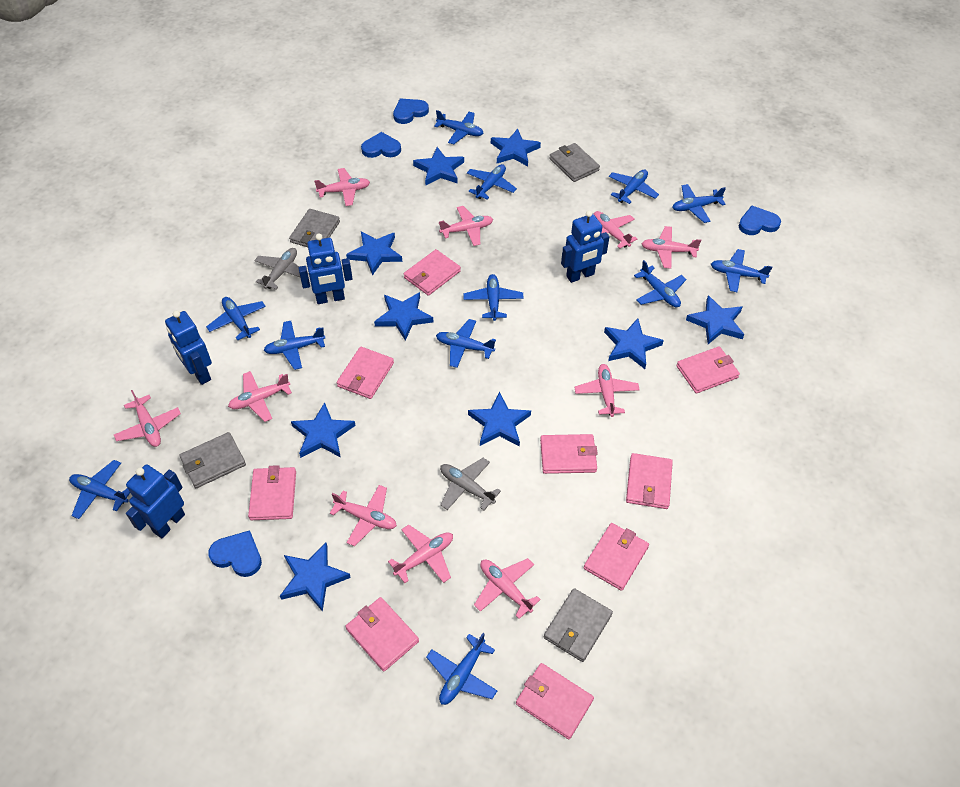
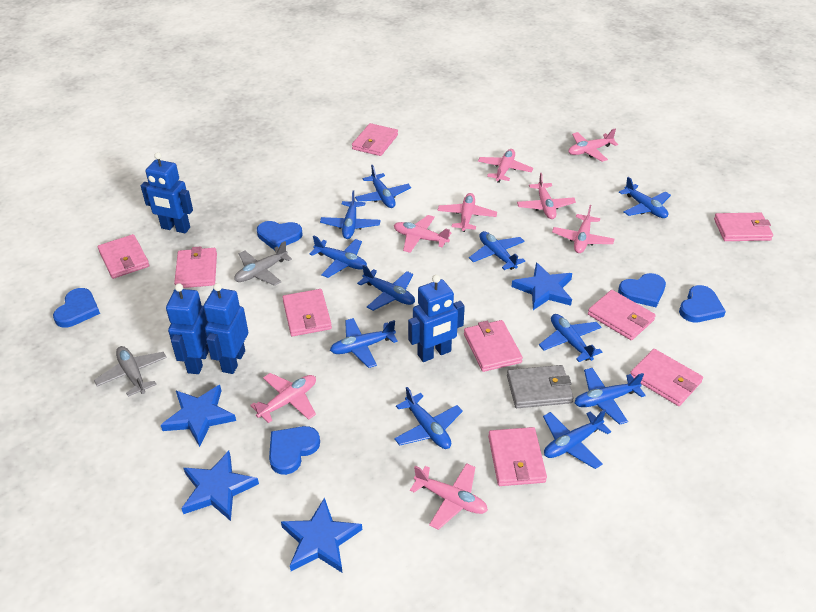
blue heart: [208,530,262,577] [361,132,401,158] [393,98,429,124] [739,206,781,235] = 4 -> [53,288,100,328] [257,221,302,250] [269,426,320,475] [618,273,666,307] [679,285,726,322] = 5
blue plane: [69,460,130,519] [206,297,266,341] [264,321,325,370] [426,633,497,705] [434,110,483,144] [436,319,496,368] [463,274,524,321] [467,164,517,199] [609,169,659,204] [634,260,686,307] [672,184,726,223] [711,249,772,292] = 12 -> [309,236,367,278] [320,191,380,239] [330,318,398,368] [355,165,411,208] [357,264,415,311] [394,387,463,449] [469,231,525,270] [539,314,602,362] [543,409,611,469] [575,368,646,425] [619,177,671,218] = 11
blue star: [280,543,351,612] [291,402,356,458] [346,231,402,276] [374,292,433,341] [413,147,464,186] [468,392,531,447] [491,129,541,166] [604,318,664,369] [686,295,744,344] = 9 -> [161,385,236,447] [181,451,259,521] [281,497,362,573] [512,262,572,310] = 4
grey wallet: [179,432,246,488] [289,209,340,247] [544,588,613,662] [549,143,600,182] = 4 -> [507,365,574,408] = 1
pink plane: [114,390,181,447] [228,371,292,422] [314,168,370,206] [330,485,397,546] [388,525,453,583] [439,206,493,246] [474,558,541,619] [574,364,640,417] [594,211,637,249] [642,226,701,269] = 10 -> [250,373,316,423] [394,215,452,253] [410,463,488,530] [438,193,497,232] [478,149,533,183] [517,173,576,219] [552,205,614,253] [568,128,618,162] = 8

